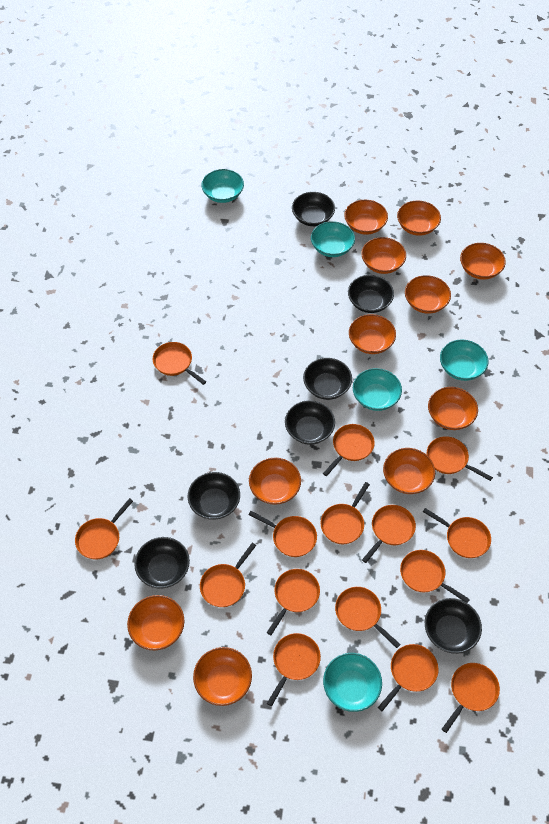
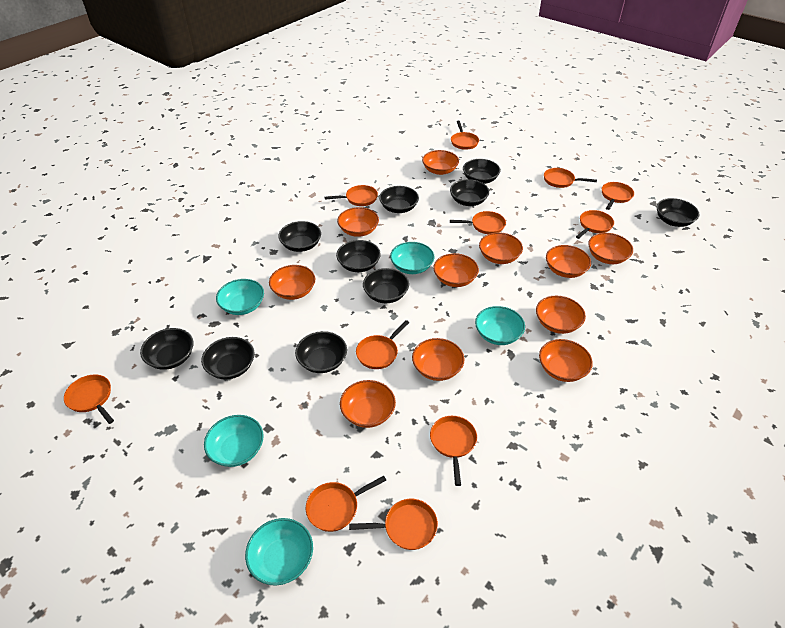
black bowl: [134,537,190,589] [187,472,240,520] [285,400,335,445] [292,192,335,226] [303,358,352,400] [348,275,394,313] [425,598,482,654] = 7 -> [140,328,193,370] [201,337,255,379] [278,221,321,252] [295,331,347,373] [336,240,381,272] [363,268,409,303] [379,186,419,213] [450,179,489,206] [463,159,500,184] [657,198,699,227] = 10
orange pan: [75,498,133,560] [153,342,206,385] [200,543,256,607] [248,511,317,557] [267,569,320,635] [267,633,321,706] [321,482,370,544] [323,424,375,476] [335,587,401,648] [362,505,416,563] [378,644,439,711] [400,550,470,603] [423,508,491,558] [427,436,493,481] [442,663,500,733] = 15 -> [64,375,114,424] [306,476,386,532] [324,185,378,206] [349,499,438,550] [356,320,409,369] [430,416,477,486] [450,211,506,234] [451,121,479,150] [544,168,597,188] [576,210,614,239] [602,182,634,210] = 11

